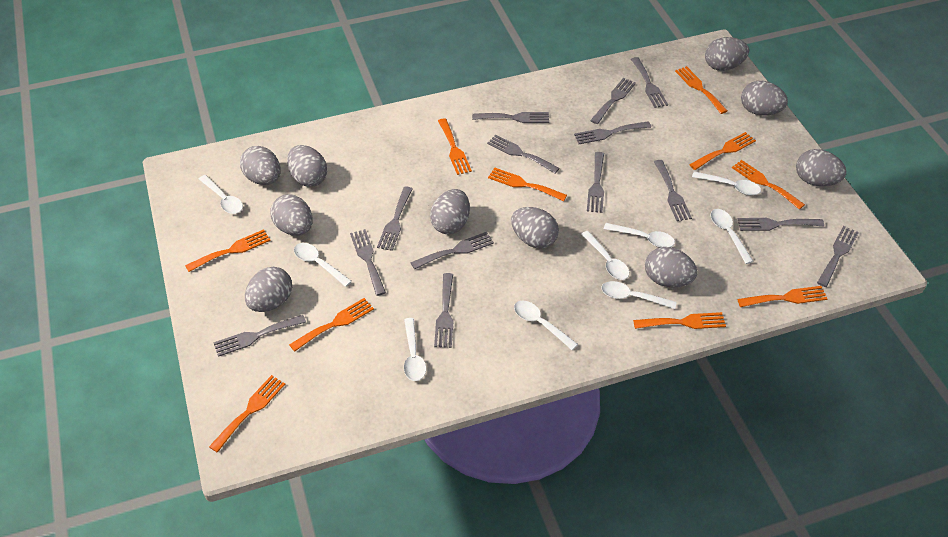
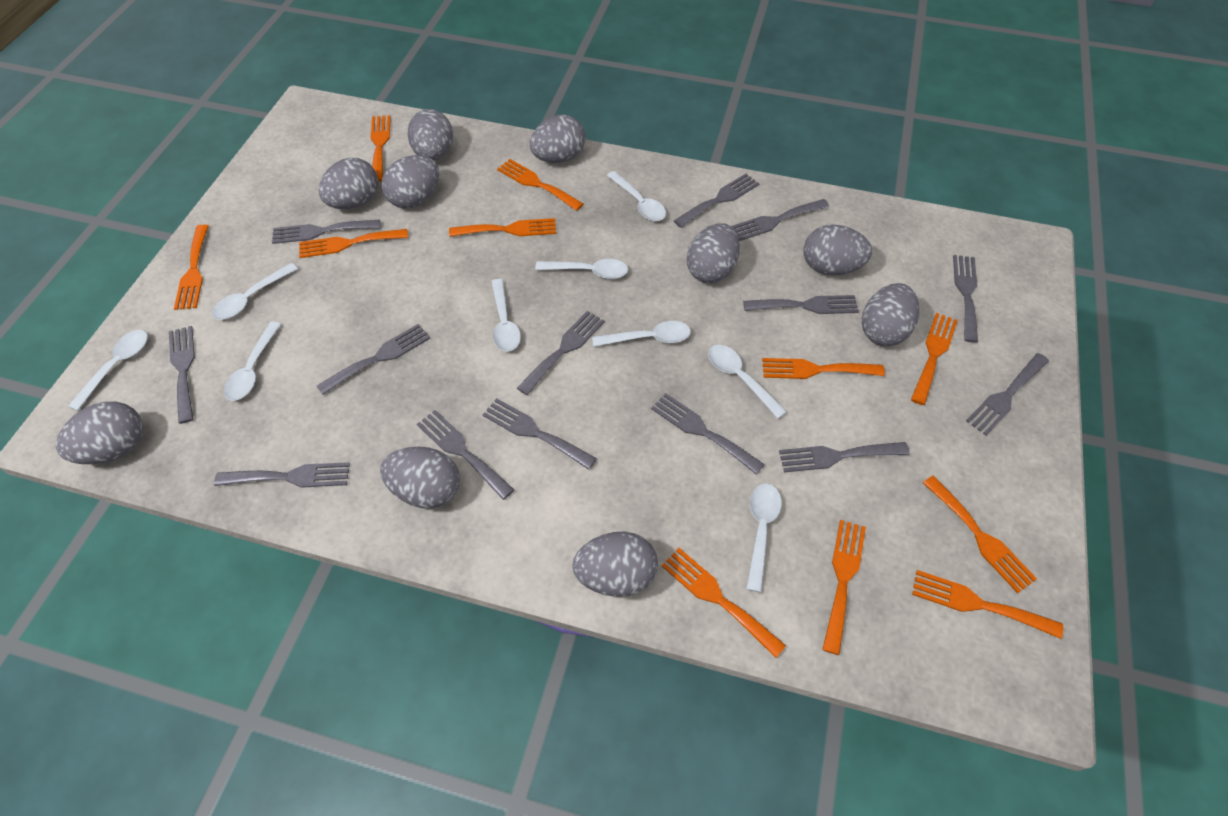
orange fork: [185,229,271,272] [209,375,285,453] [289,298,374,352] [438,118,472,175] [488,168,567,201] [633,312,726,329] [675,66,727,114] [689,132,756,170] [732,160,805,209] [737,286,827,307] = 10 -> [174,224,209,310] [299,229,408,258] [371,115,391,182] [449,218,556,237] [497,159,583,211] [662,548,786,658] [762,358,885,379] [822,520,866,655] [911,313,958,405] [912,570,1063,639] [923,476,1037,593] = 11

